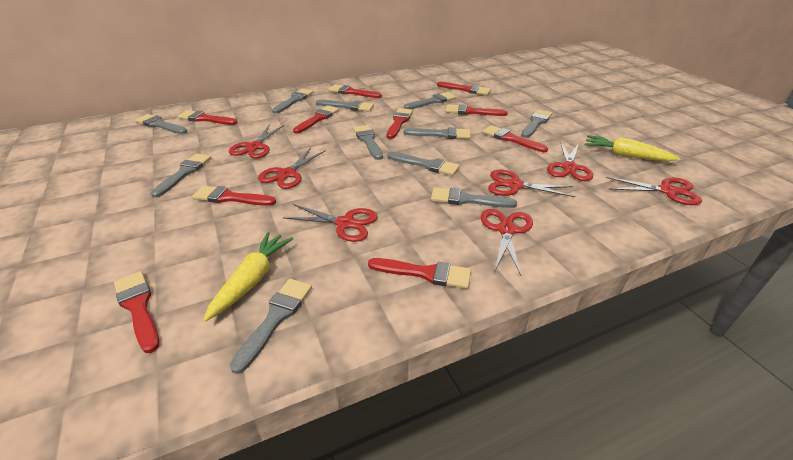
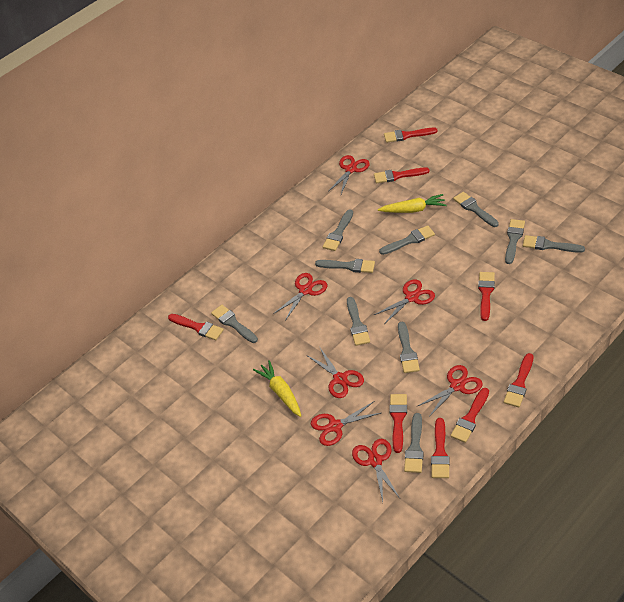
grey brush: [135,114,187,134] [151,153,211,198] [230,279,312,374] [272,89,313,113] [316,100,374,111] [353,125,383,160] [388,152,460,176] [404,92,456,109] [404,127,471,139] [431,187,517,208] [521,109,552,138] = 11 -> [211,305,258,343] [315,259,375,273] [322,209,353,251] [347,297,370,346] [379,225,435,255] [398,322,420,373] [404,413,424,473] [453,192,499,227] [505,219,525,264] [523,235,585,253] = 10
red brush: [114,271,159,353] [177,110,237,125] [192,186,276,206] [293,105,339,134] [328,84,382,98] [368,258,471,289] [387,108,413,139] [437,82,491,95] [446,104,507,116] [483,125,548,152] = 10 -> [168,314,224,340] [374,168,430,183] [384,128,438,143] [389,394,407,453] [431,418,450,478] [450,388,489,443] [478,272,495,321] [503,353,533,407] = 8

